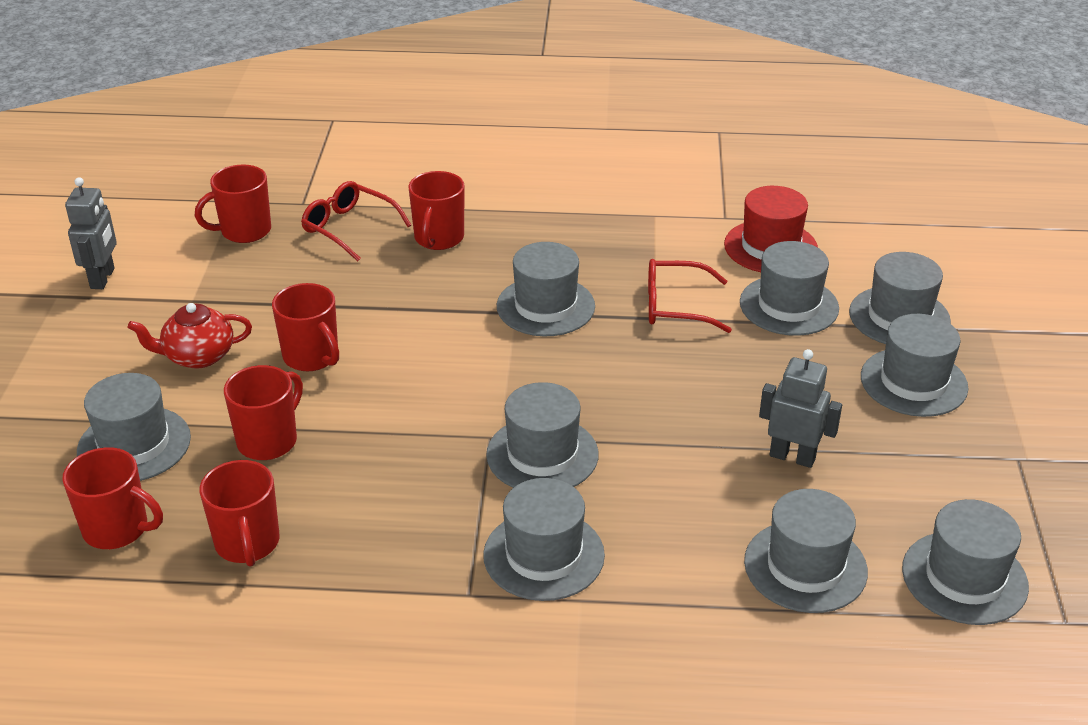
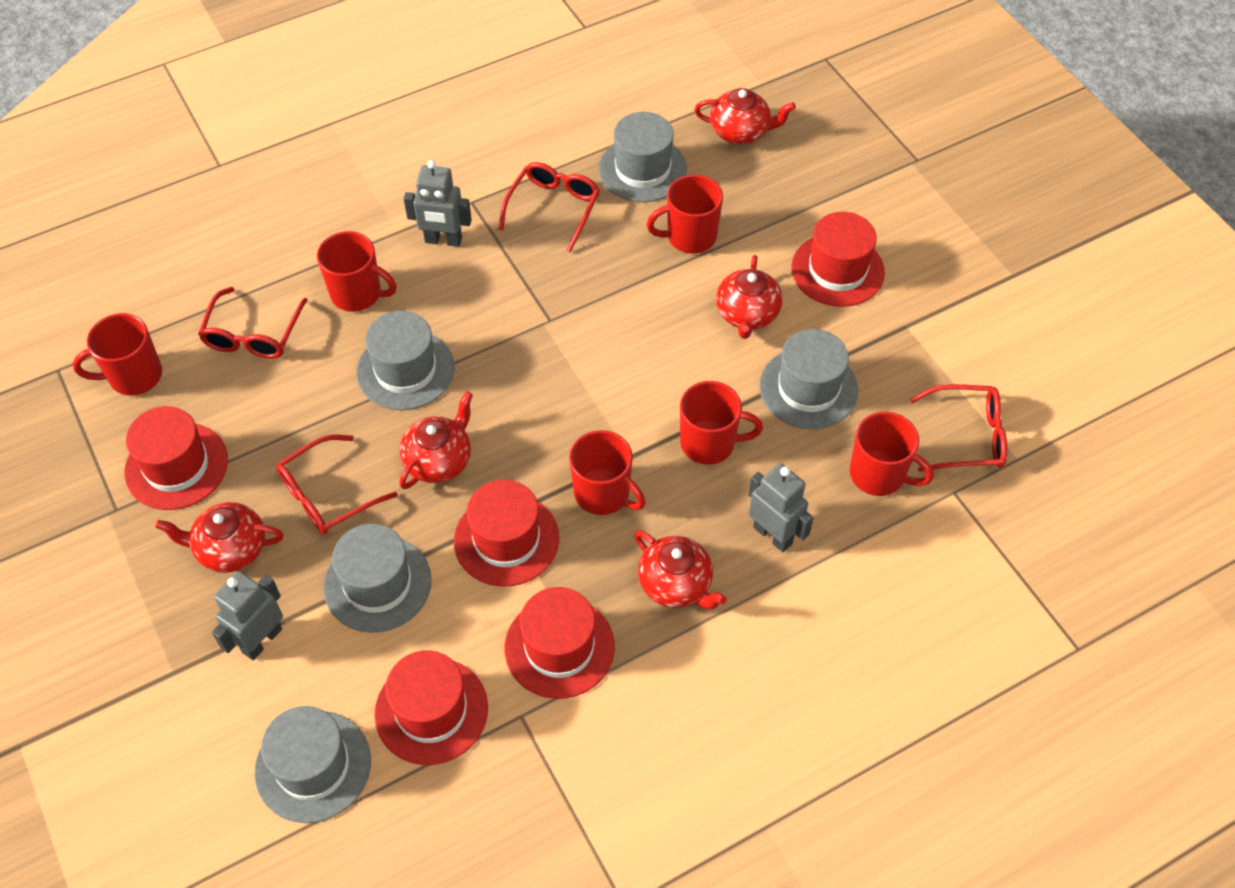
grey hat: [77,373,191,481] [483,478,605,601] [486,382,599,488] [497,242,595,336] [740,241,839,336] [744,489,868,613] [849,252,951,344] [861,314,968,417] [902,499,1029,625] = 9 -> [254,706,371,823] [323,524,432,633] [357,311,454,410] [599,112,687,202] [759,329,858,429] = 5
grey robot: [65,177,117,289] [759,349,842,468] = 2 -> [212,571,283,660] [404,160,472,247] [749,463,813,552] = 3
red glasses: [301,181,411,261] [648,259,732,333] = 2 -> [198,287,308,359] [277,435,398,534] [498,162,600,252] [910,384,1007,472] = 4
red hat: [724,186,818,272] = 1 -> [124,406,228,510] [374,651,488,765] [454,480,559,587] [505,587,615,699] [791,212,885,307] = 5
red teapot: [128,303,252,369] = 1 -> [155,502,283,573] [399,391,473,489] [634,530,727,609] [694,88,796,144] [716,255,782,339] = 5

